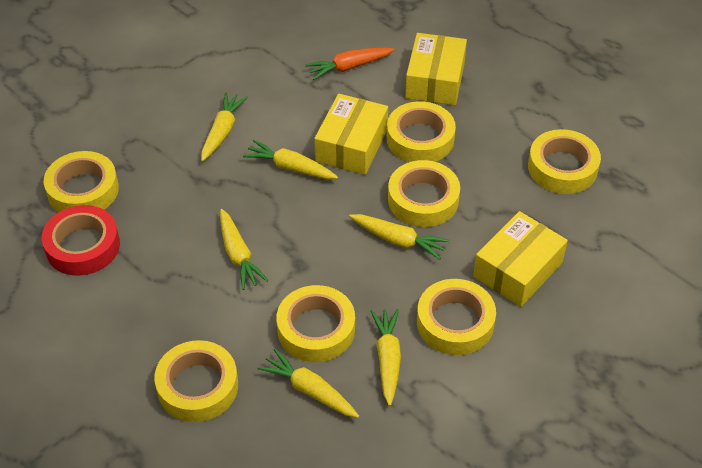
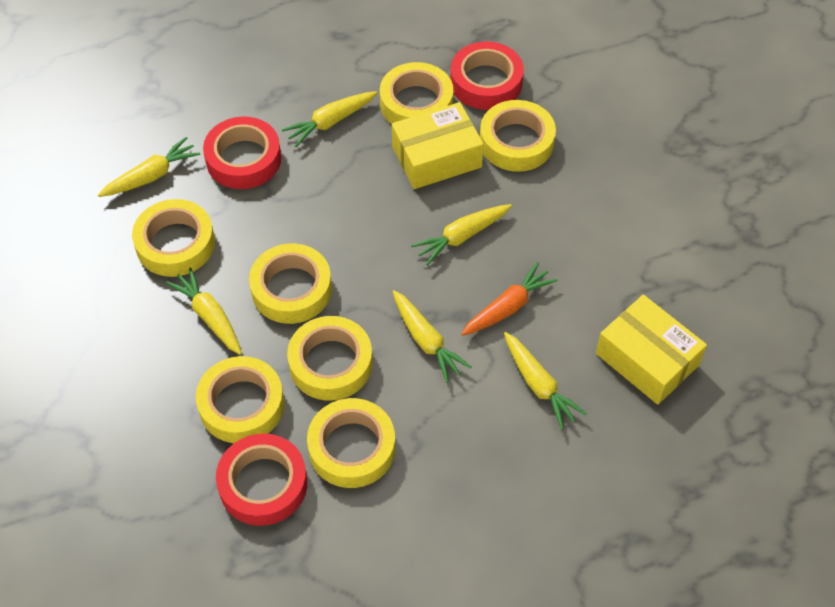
red tape: [42,205,120,276] = 1 -> [203,117,281,189] [216,434,307,526] [451,42,524,110] = 3
yellow box: [314,94,388,175] [405,33,467,105] [473,211,568,307] = 3 -> [392,102,484,189] [596,295,707,405] = 2

